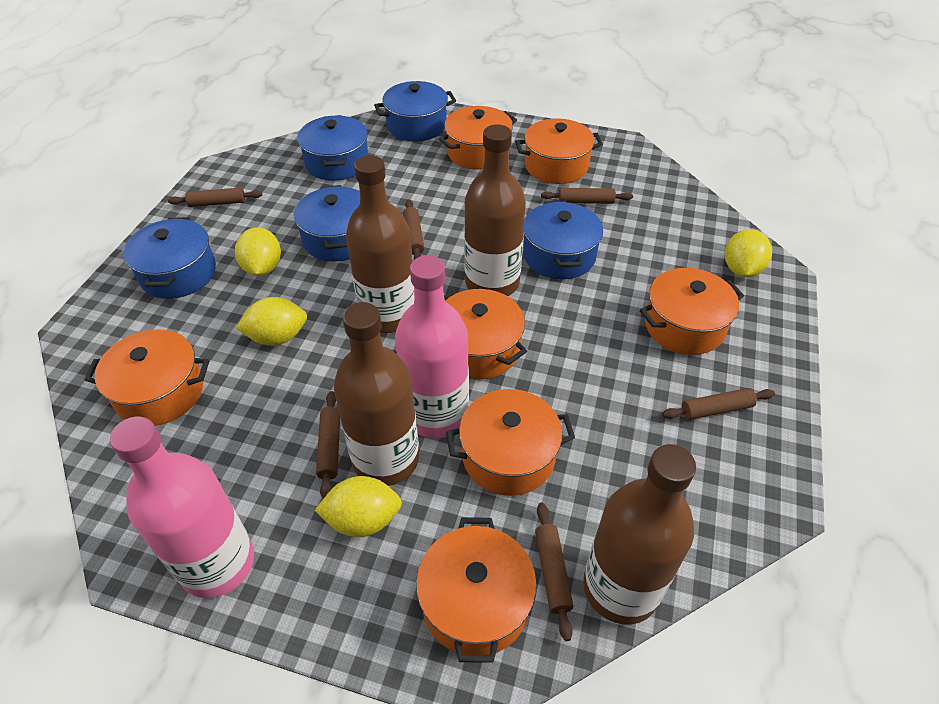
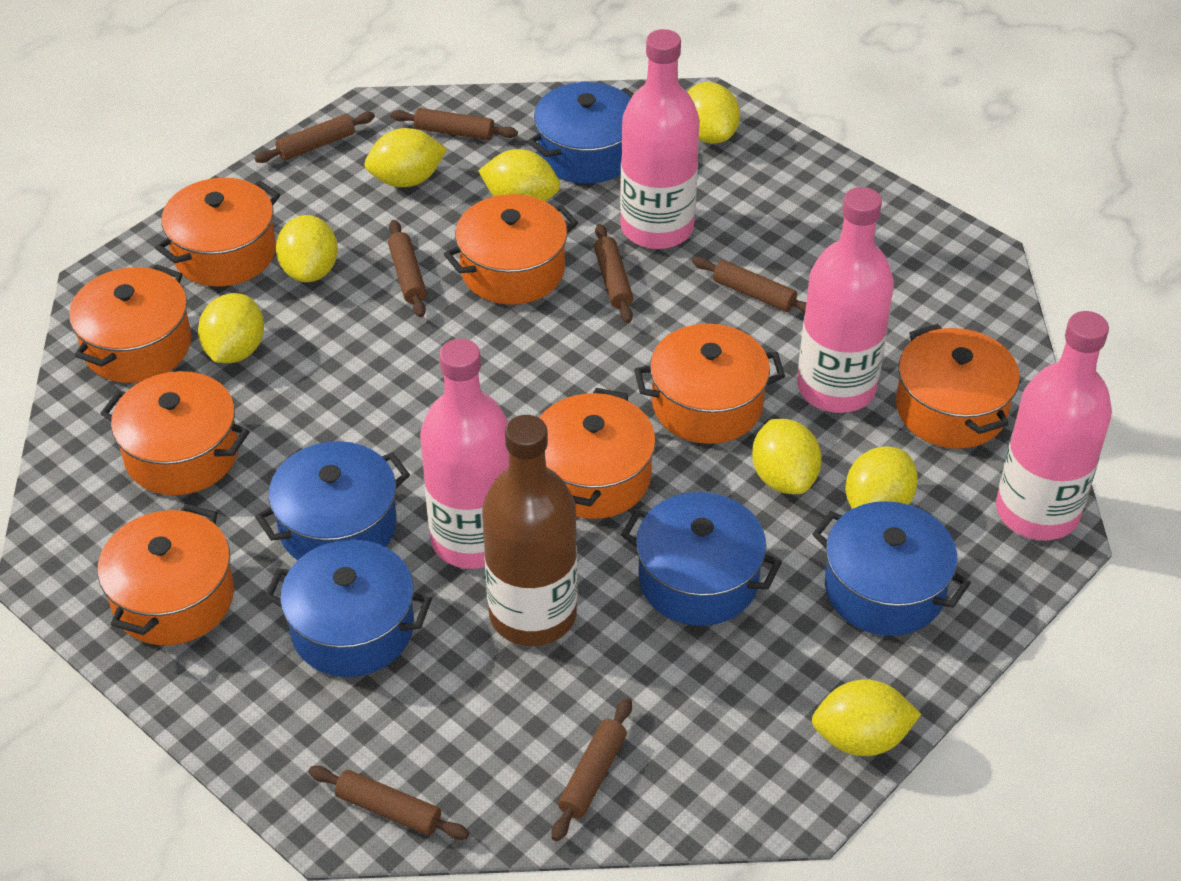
brown bottle: [334,302,419,486] [346,155,414,333] [464,124,526,296] [583,444,696,625] = 4 -> [482,415,577,646] = 1
brown rolling pin: [168,188,262,207] [316,391,340,499] [403,199,424,260] [535,503,573,641] [541,188,633,204] [662,388,775,420] = 6 -> [254,112,375,163] [309,766,469,840] [388,220,427,317] [391,108,518,140] [552,698,632,841] [594,224,633,323] [692,257,806,314] = 7
orange pot: [85,329,209,426] [416,517,537,663] [439,106,517,170] [444,289,527,379] [446,389,575,496] [515,118,603,184] [640,268,744,355] = 7 -> [69,264,191,383] [98,504,234,645] [100,371,249,495] [155,178,280,287] [444,194,578,305] [539,388,656,519] [634,324,785,444] [896,324,1020,449] = 8
pink bottle: [110,416,254,598] [395,255,469,439] = 2 -> [420,339,509,569] [620,29,700,249] [797,187,894,413] [996,311,1112,540] = 4
yellow lemon: [235,227,281,276] [236,297,307,346] [315,476,402,537] [725,229,772,277] = 4 -> [198,293,264,363] [276,215,338,282] [365,128,447,187] [479,149,560,202] [687,82,740,144] [752,419,822,494] [812,680,921,756] [845,446,918,509] = 8

